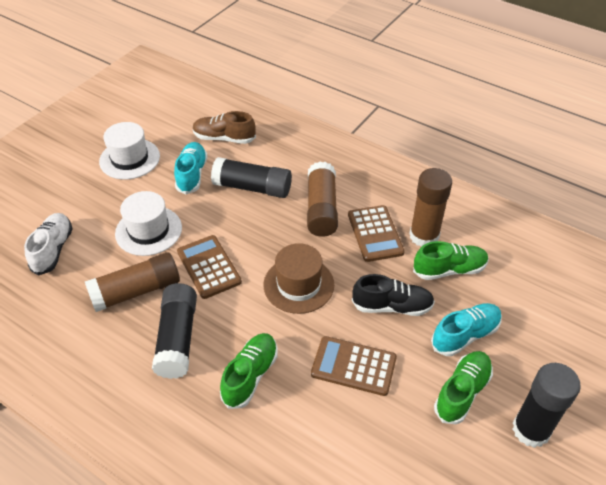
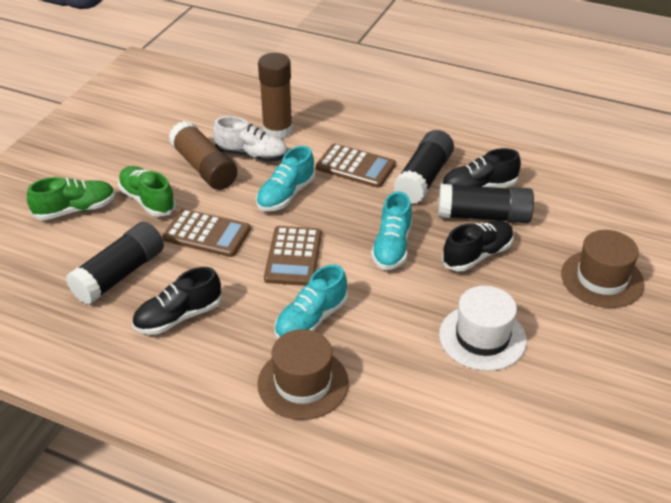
black shoe: [352,274,435,316] = 1 -> [132,267,221,334] [442,148,521,188] [442,221,514,271] = 3
brown glue stick: [85,252,180,312] [307,162,338,237] [409,168,452,247] = 3 -> [168,121,237,190] [258,53,292,139] = 2
brown hat: [263,243,334,314] = 1 -> [257,329,349,420] [561,230,645,308] = 2
brown shoe: [193,111,256,144] = 1 -> none = 0
green shoe: [220,333,278,409] [413,241,489,280] [434,351,493,424] = 3 -> [27,177,115,220] [118,166,176,217] = 2
turquoise shoe: [174,142,208,194] [431,303,502,356] = 2 -> [256,146,315,211] [274,264,348,339] [371,191,412,270] = 3
white hat: [99,122,160,179] [115,191,182,256] = 2 -> [439,286,527,371] = 1

